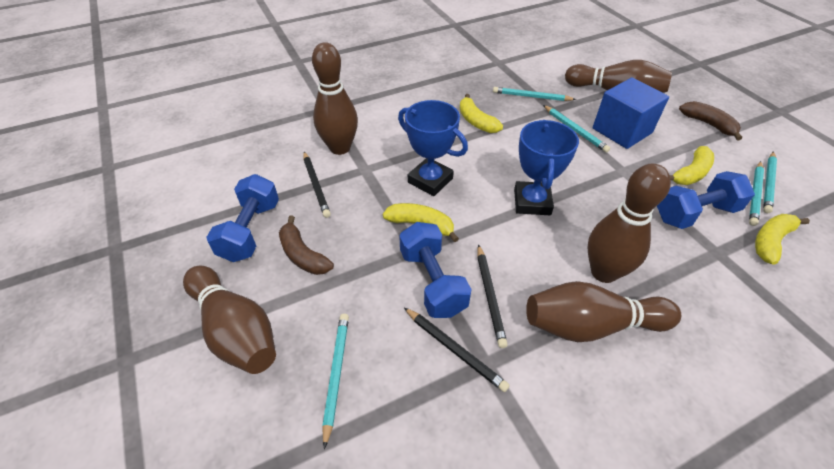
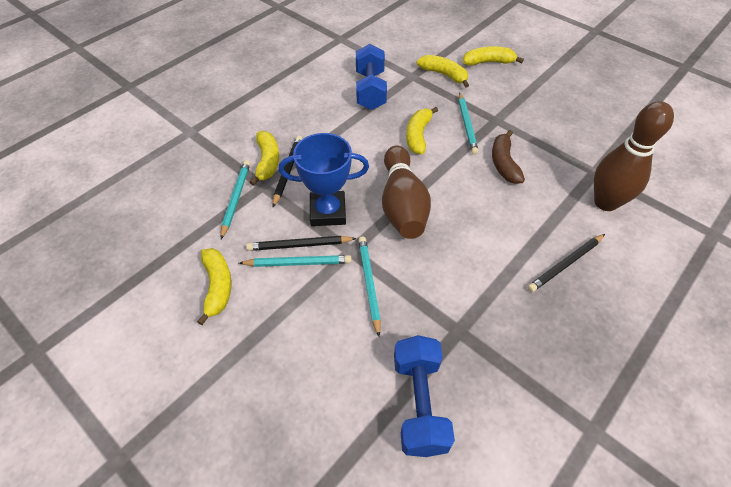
blue cube: [593,78,669,149] = 1 -> none = 0
blue dumbbell: [206,174,279,262] [399,222,472,318] [657,171,755,229] = 3 -> [356,44,387,110] [394,335,455,457] = 2
blue trophy: [398,100,468,196] [514,120,579,215] = 2 -> [279,133,369,226] = 1
brown banana: [279,216,334,275] [679,101,742,140] = 2 -> [492,130,525,184] = 1
brown bowling pin: [183,266,276,374] [312,42,358,155] [526,281,681,342] [565,60,672,93] [588,164,671,283] = 5 -> [382,146,431,239] [594,101,674,211] = 2
turquoise pencil: [322,314,349,449] [493,87,577,101] [543,105,610,153] [749,161,764,226] [763,152,777,213] = 5 -> [221,160,250,239] [239,255,352,267] [358,236,381,337] [459,93,479,155] = 4
yellow banana: [383,203,459,242] [460,94,503,133] [670,146,714,185] [755,214,810,265] = 4 -> [197,248,231,325] [250,131,279,185] [406,107,438,154] [417,55,469,88] [463,46,524,66] = 5

